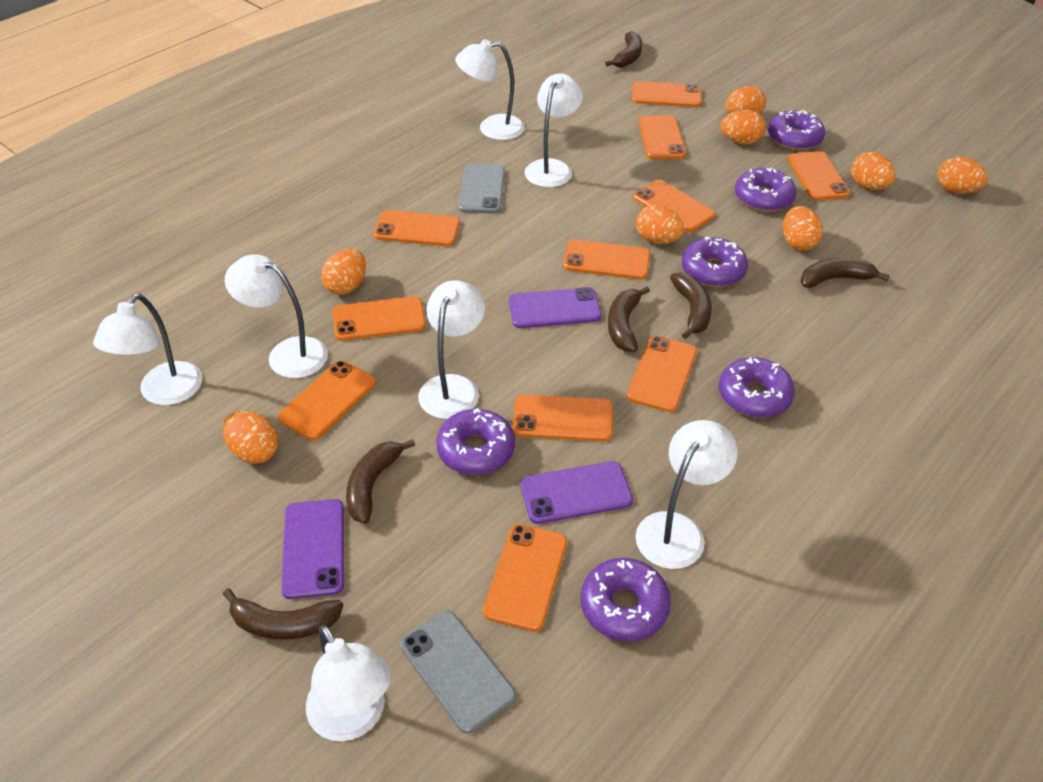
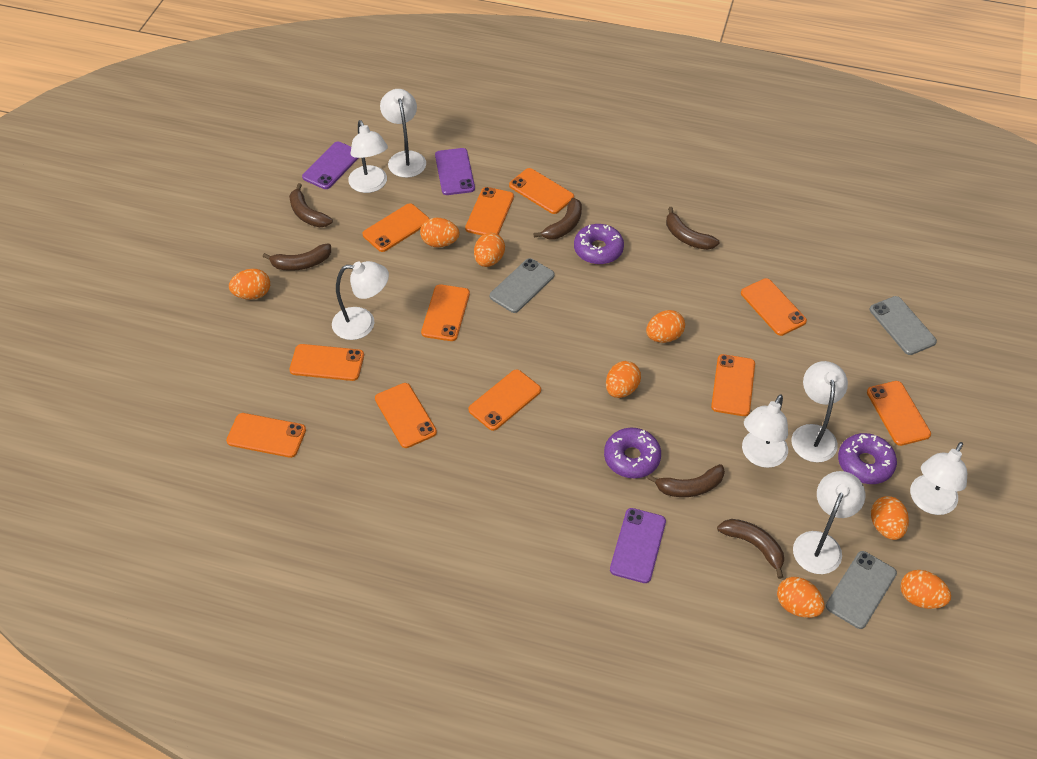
grey phone: [400,611,516,734] [458,164,505,214] = 2 -> [490,258,555,313] [826,551,897,629] [870,296,937,355] = 3
purple donut: [436,408,515,475] [580,558,671,642] [682,236,748,287] [719,357,795,418] [735,168,796,212] [768,110,825,150] = 6 -> [574,224,624,265] [604,428,661,478] [838,433,897,484] = 3

